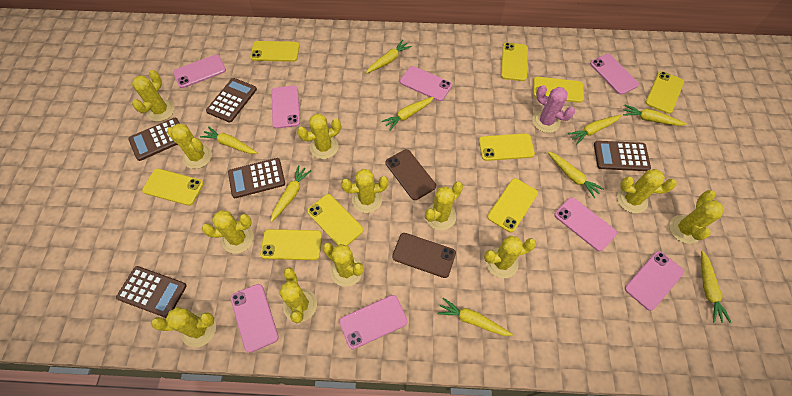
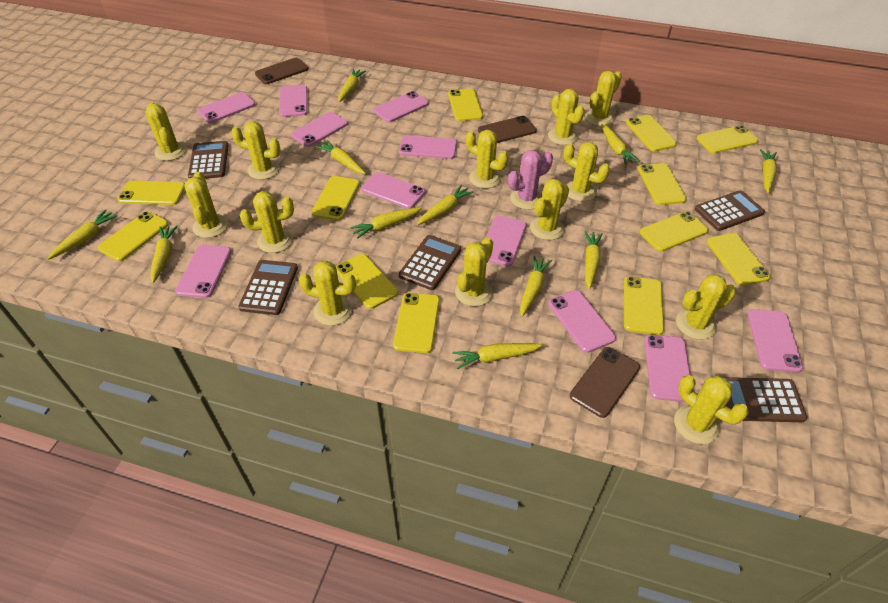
brown phone: [386,149,436,200] [392,233,456,278] = 2 -> [255,58,308,84] [478,116,537,143] [570,347,640,418] = 3
pink phone: [173,55,226,88] [231,284,279,353] [272,86,300,129] [339,295,407,349] [400,66,452,101] [554,197,617,251] [590,54,639,95] [625,251,684,311] = 8 -> [175,245,232,298] [197,92,256,123] [279,85,308,117] [291,112,348,147] [361,172,425,209] [373,91,429,122] [399,136,457,159] [486,216,527,266] [548,290,616,353] [644,335,691,402] [747,309,803,372] = 11
yellow cactus: [132,70,175,122] [151,307,216,348] [167,124,212,169] [202,210,254,254] [279,267,317,323] [297,114,341,159] [323,242,364,287] [341,169,389,213] [425,182,463,230] [484,236,536,278] [617,169,677,213] [669,190,724,244] = 12 -> [145,102,186,161] [184,172,228,238] [231,121,281,180] [240,191,294,253] [298,261,356,326] [455,237,493,306] [466,130,508,188] [530,179,569,240] [548,89,585,145] [563,142,610,202] [585,71,622,126] [674,375,749,444] [676,274,736,340] = 13
yellow carrot: [200,126,258,154] [270,165,311,222] [366,40,412,73] [382,97,434,130] [437,298,513,336] [547,151,604,198] [568,115,622,144] [623,104,687,126] [701,251,731,323] = 9 -> [47,209,118,260] [150,225,178,283] [316,140,366,174] [338,69,366,102] [350,207,422,239] [417,185,474,225] [452,343,543,369] [520,256,552,317] [584,231,603,290] [601,124,640,165] [760,149,777,193] = 11
yellow phone: [142,169,204,206] [250,41,300,62] [260,229,322,260] [307,194,364,246] [479,133,535,161] [487,178,538,233] [501,43,528,81] [533,77,584,103] [645,71,684,114] = 9 -> [98,211,169,261] [117,181,185,205] [311,176,360,220] [336,254,398,309] [393,293,440,353] [448,89,483,121] [624,276,664,335] [626,115,677,152] [638,163,687,205] [640,211,709,252] [697,125,758,153] [707,233,771,286] = 12

